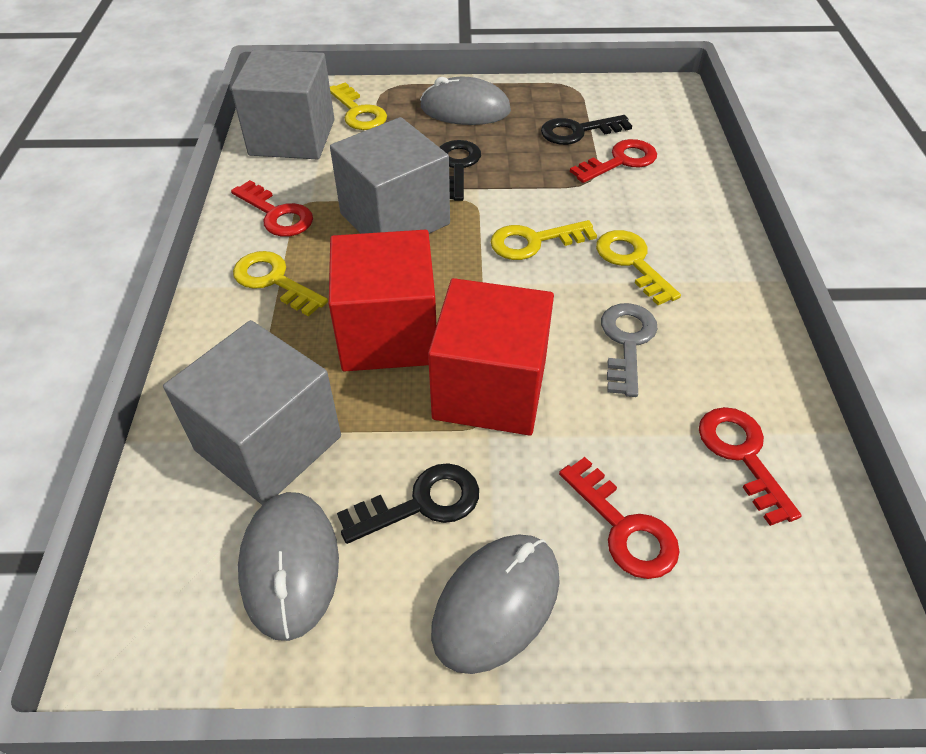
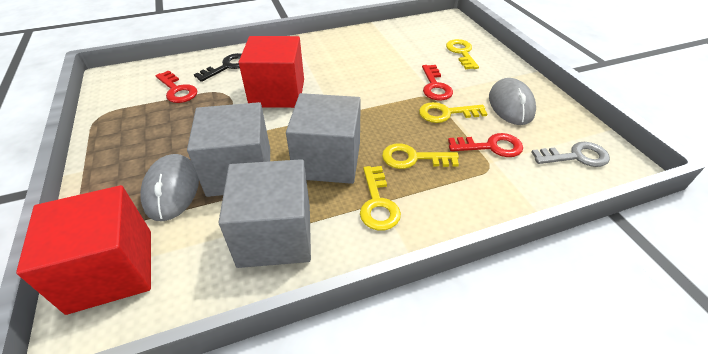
black key: [337,463,479,544] [440,140,481,201] [541,115,632,145] = 3 -> [194,53,242,82] = 1
grey mouse: [238,492,339,641] [420,77,511,125] [431,534,560,674] = 3 -> [140,154,199,221] [489,78,536,125] = 2
red key: [231,180,313,237] [559,457,680,579] [570,139,657,183] [699,407,802,526] = 4 -> [155,71,197,103] [422,65,453,100] [448,133,523,157] = 3

